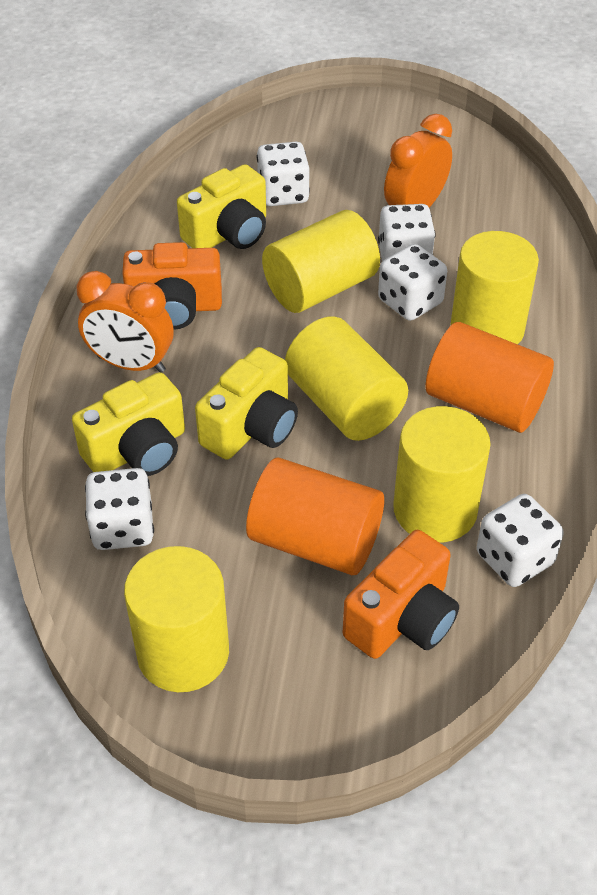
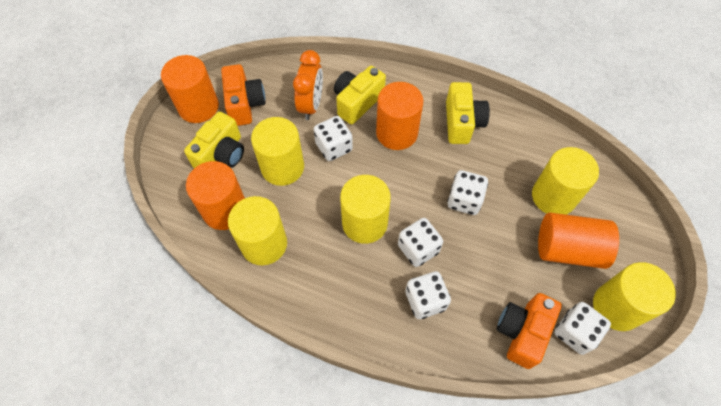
orange clock: [76,271,173,373] [384,114,452,207] = 2 -> [293,50,323,120] = 1
orange cylinder: [246,458,384,575] [426,322,554,433] = 2 -> [161,55,219,123] [186,161,245,230] [376,82,423,150] [538,213,619,269] = 4

